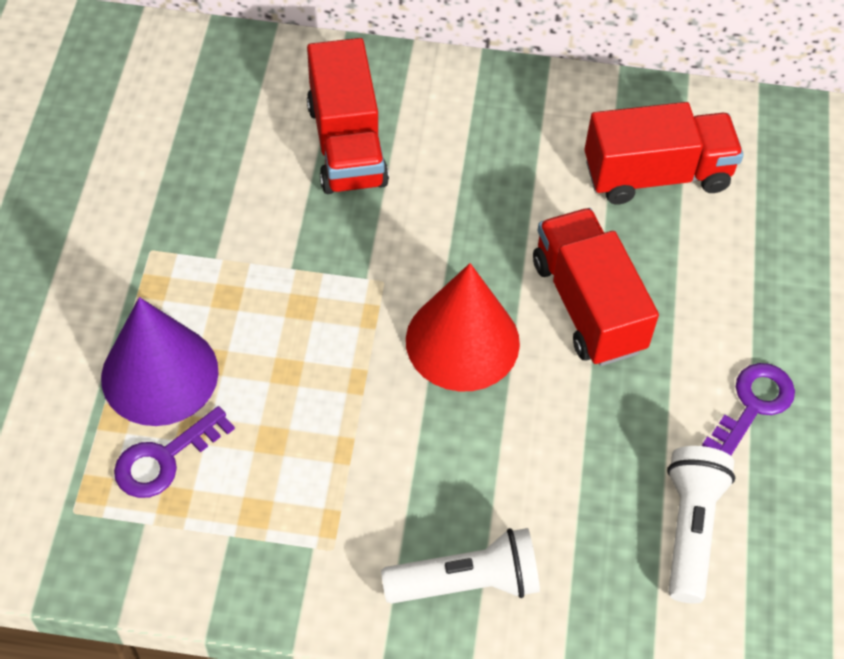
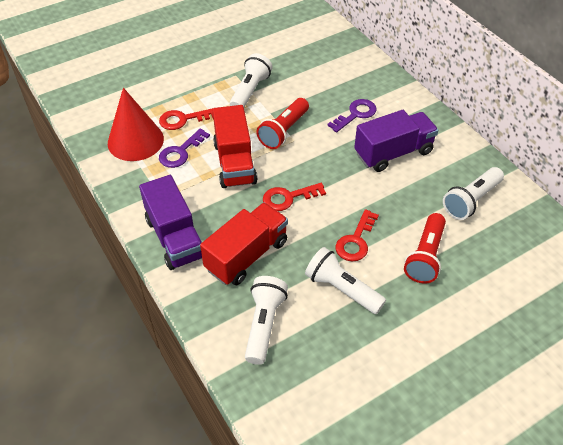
purple cone: [101,297,219,426] = 1 -> none = 0
purple truck: none = 0 -> [139,175,202,270] [354,110,438,172] = 2
red flashlight: none = 0 -> [256,98,309,149] [404,213,446,284] = 2
red key: none = 0 -> [159,108,213,130] [263,183,326,211] [336,209,379,261] = 3
red truck: [307,38,389,194] [533,208,659,366] [584,102,744,205] = 3 -> [200,203,288,285] [213,105,257,188] = 2
white flashlight: [381,528,540,604] [667,446,735,604] = 2 -> [230,53,272,108] [245,276,288,365] [305,247,386,314] [443,167,504,220] = 4

